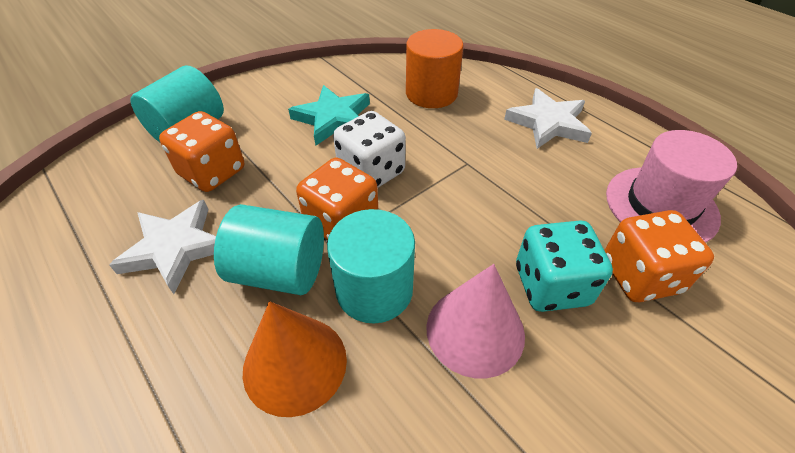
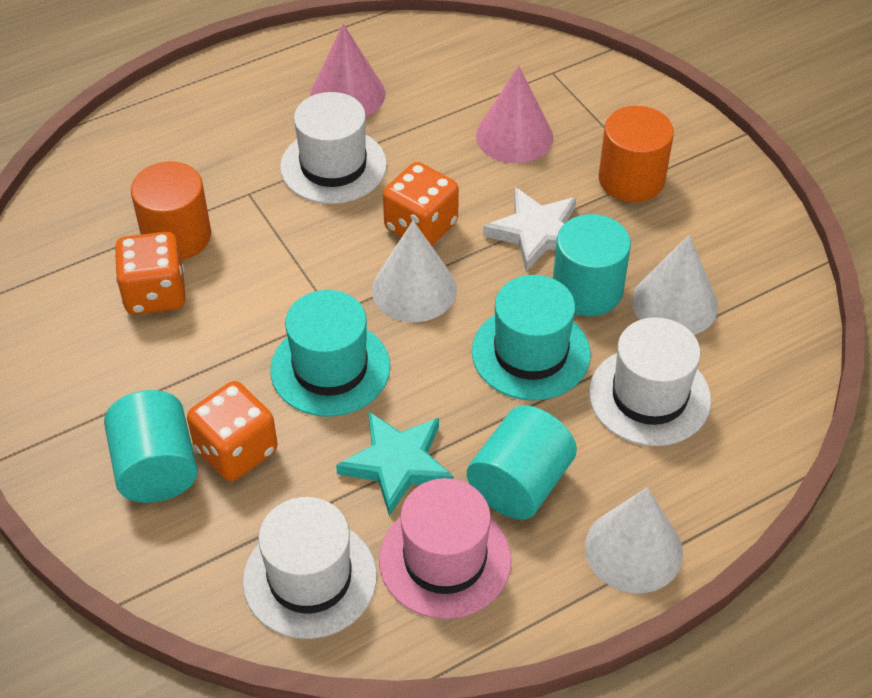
orange cone: [243,301,347,417] = 1 -> none = 0
orange cylinder: [406,29,464,108] = 1 -> [131,162,211,260] [598,106,674,202] = 2
pink cone: [426,264,525,378] = 1 -> [310,24,385,117] [476,66,553,164] = 2
turquoise dice: [516,220,613,312] = 1 -> none = 0
turquoise hat: none = 0 -> [270,290,390,417] [472,275,591,401] = 2
white cone: none = 0 -> [372,221,457,322] [585,487,683,593] [632,235,718,335] = 3
white dice: [333,111,406,188] = 1 -> none = 0
white hat: none = 0 -> [243,497,377,639] [280,92,387,204] [589,317,711,446] = 3
white star: [109,200,216,294] [504,88,592,149] = 2 -> [483,187,576,272] = 1

